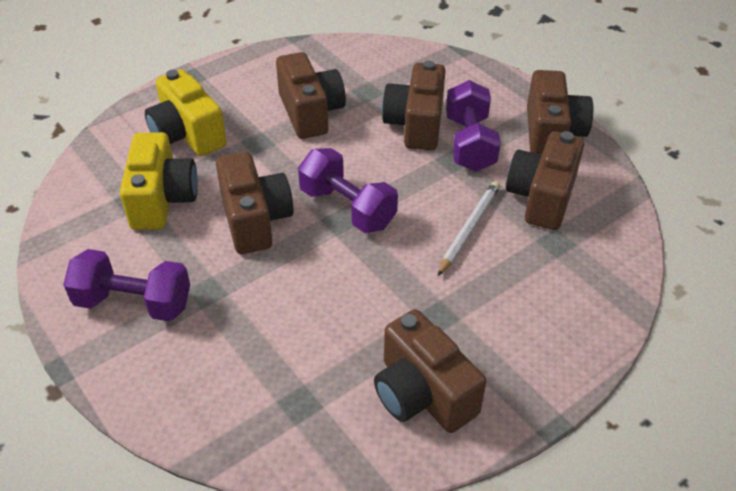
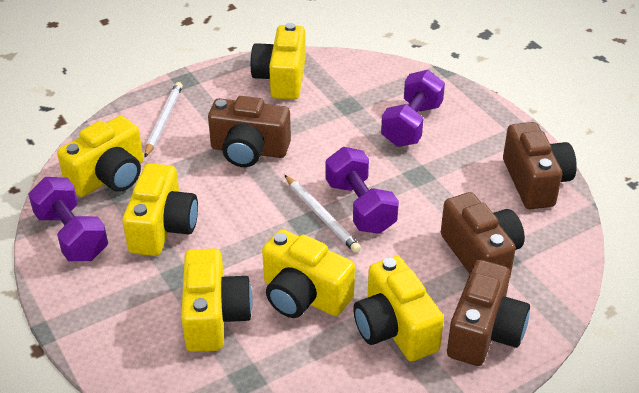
brown camera: [216,152,293,254] [276,52,346,139] [374,309,486,433] [382,61,446,150] [506,131,584,230] [527,70,593,155] = 6 -> [208,96,291,167] [441,192,525,277] [447,260,530,366] [503,122,577,209] = 4
white pencil: [438,181,500,276] = 1 -> [144,82,183,157] [285,175,361,253] = 2
yellow camera: [120,132,198,230] [145,69,227,156] = 2 -> [57,116,143,197] [122,163,198,256] [181,248,253,352] [250,23,306,100] [262,229,355,318] [353,256,444,361] = 6

